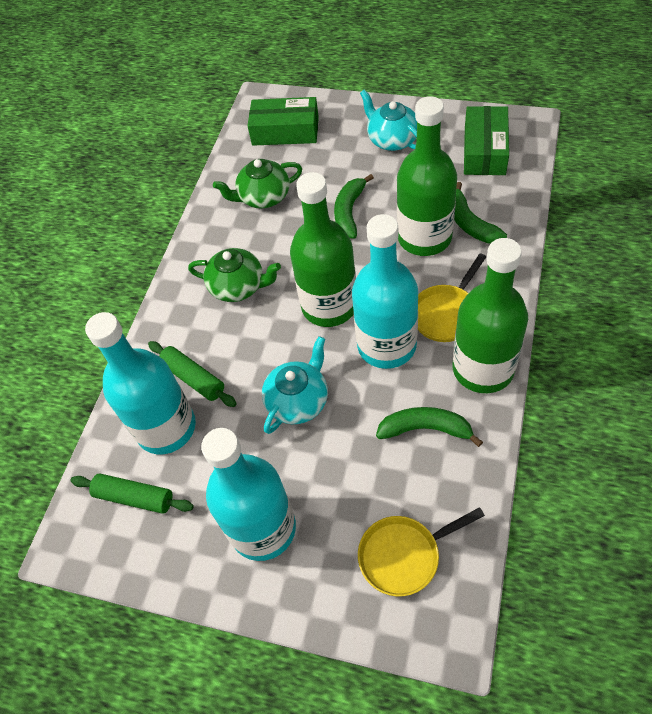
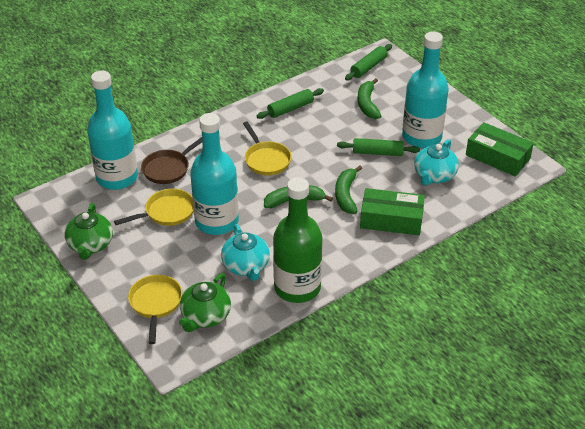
brown pan: none = 0 -> [141,137,202,184] = 1
green bottle: [290,172,356,327] [397,96,457,256] [453,238,528,393] = 3 -> [273,177,322,303] = 1
green rolling pin: [70,474,194,514] [148,341,237,407] = 2 -> [257,88,324,119] [337,138,420,156] [345,44,392,80] = 3
yellow pan: [358,507,485,596] [418,253,486,342] = 2 -> [114,189,193,226] [128,275,182,344] [243,122,291,175] = 3

